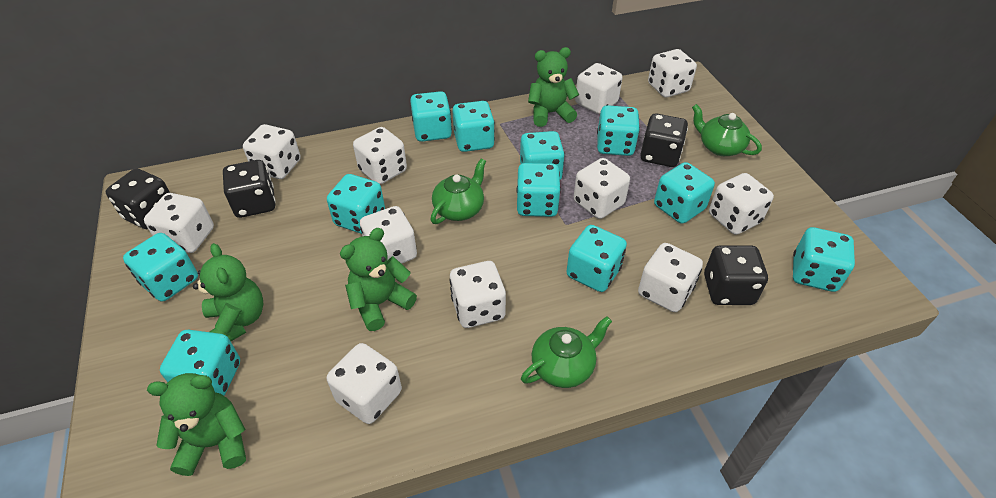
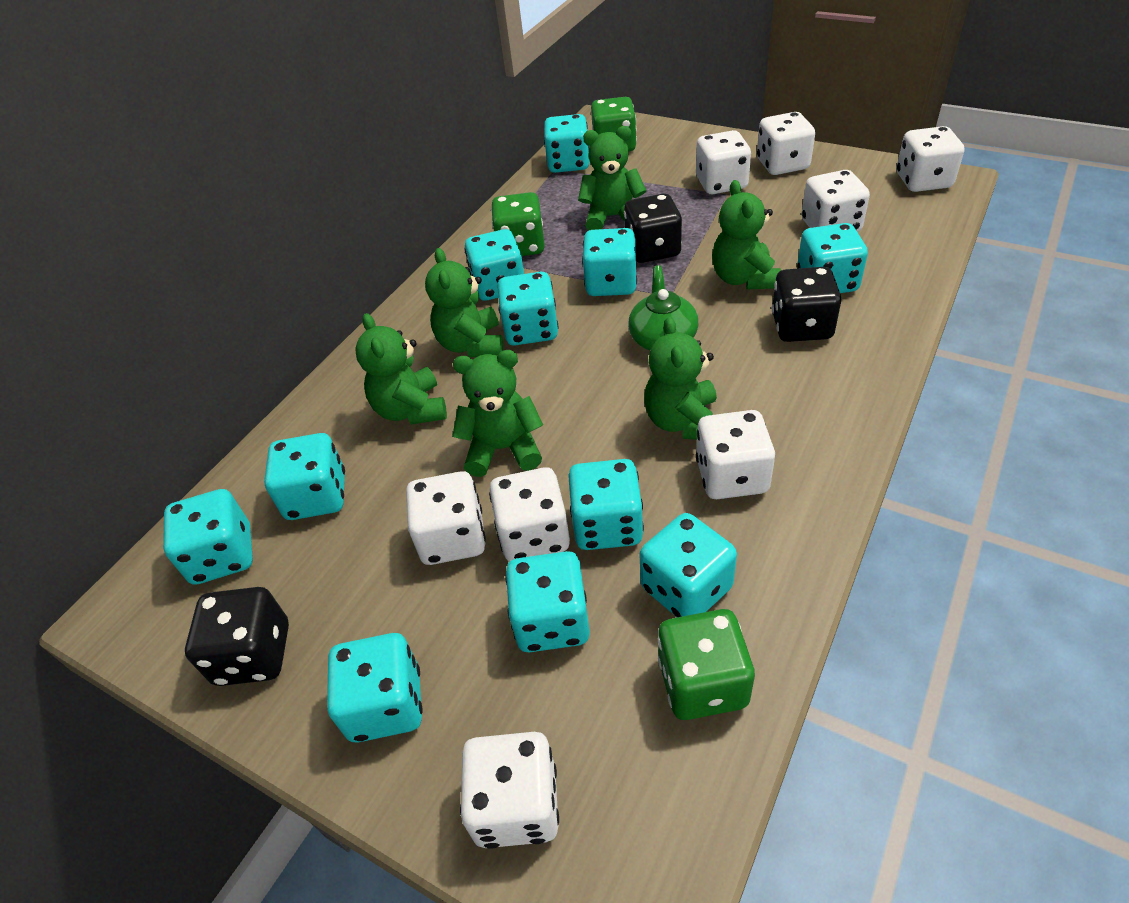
black dice: [106,169,170,229] [223,160,276,218] [640,114,688,167] [704,245,768,305] = 4 -> [185,587,289,686] [624,193,682,263] [772,267,841,342] = 3
green dice: none = 0 -> [491,192,545,256] [591,97,637,151] [658,609,755,720] = 3
green teapot: [431,158,486,224] [521,316,612,388] [692,104,762,156] = 3 -> [628,265,698,350] = 1
green teddy bear: [147,373,246,476] [193,243,263,341] [340,228,417,331] [528,47,579,127] = 4 -> [355,313,447,425] [425,248,504,357] [452,350,543,477] [578,126,646,231] [644,317,717,440] [712,180,781,289] = 6
white dice: [144,193,214,253] [243,124,300,179] [327,343,402,424] [353,127,407,184] [360,206,417,264] [449,261,506,328] [574,158,630,219] [575,63,622,114] [638,243,703,312] [648,49,697,97] [709,173,774,235] = 11 -> [406,471,486,565] [460,732,559,849] [489,467,570,562] [696,130,751,194] [696,410,775,499] [757,112,815,175] [801,170,870,232] [897,126,964,192] = 8

